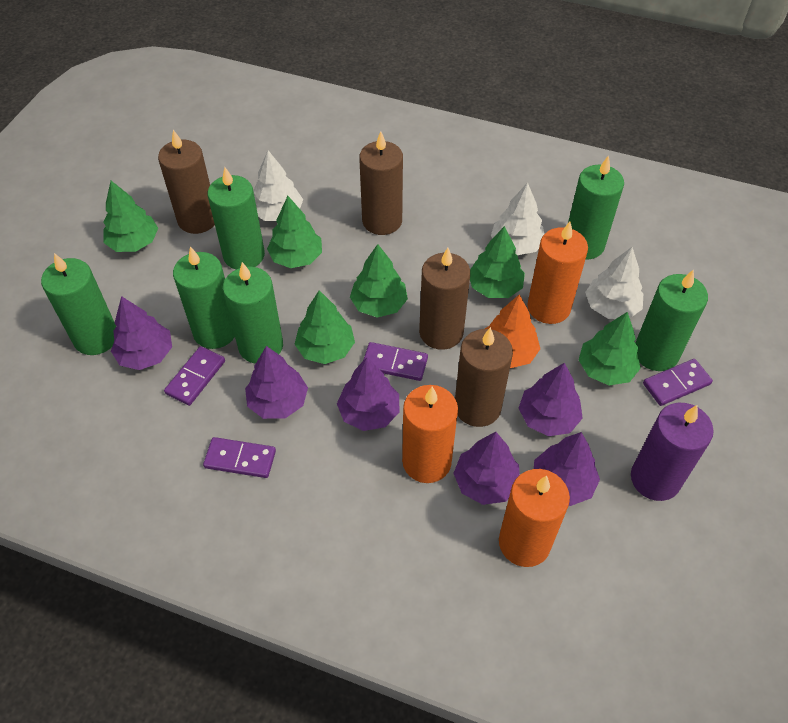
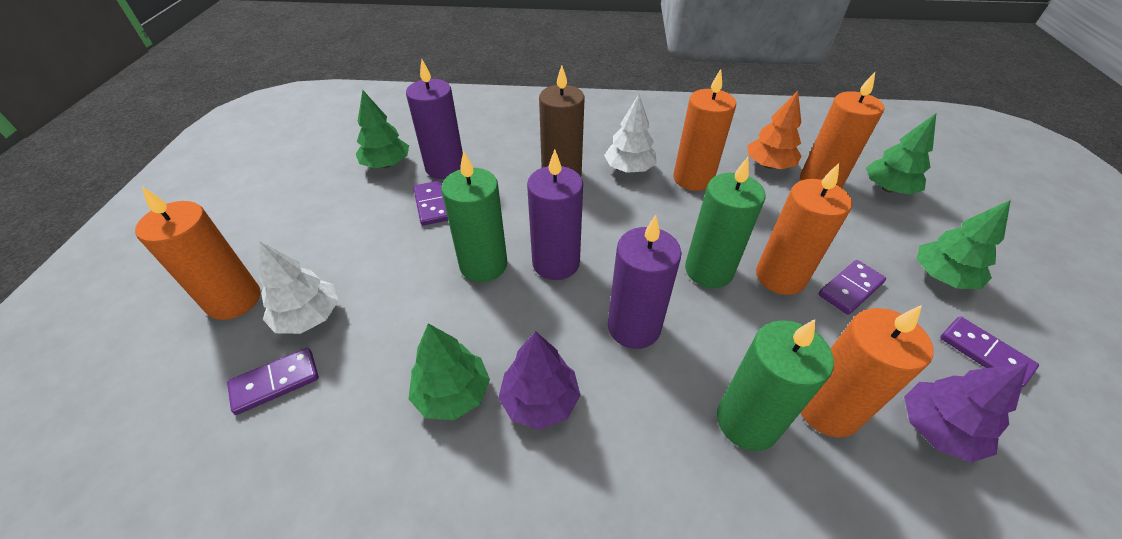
brown candle: [158,130,215,234] [359,131,403,235] [419,248,470,350] [455,327,513,427] = 4 -> [539,65,585,177] = 1
green candle: [41,253,116,355] [173,246,235,349] [207,167,265,270] [223,262,283,363] [568,155,624,260] [635,269,708,371] = 6 -> [441,151,507,282] [685,157,766,288] [717,320,834,451] = 3
green tree: [103,181,158,252] [267,196,322,268] [295,290,355,364] [350,244,408,318] [470,226,525,298] [579,312,641,385] = 6 -> [356,90,409,168] [408,323,490,420] [866,113,936,194] [917,200,1011,289] = 4
orange candle: [402,385,458,483] [499,469,570,567] [527,222,588,324] = 3 -> [135,187,260,320] [673,69,736,191] [756,163,852,295] [800,72,884,188] [801,305,934,438] = 5
purple candle: [631,403,714,501] = 1 -> [406,60,463,179] [527,149,583,280] [608,215,682,349] = 3
purple tree: [111,296,172,370] [245,346,308,419] [337,357,399,431] [453,432,520,505] [519,363,583,436] [534,432,600,506] = 6 -> [498,331,581,430] [904,363,1028,463] = 2
white tree: [253,150,303,221] [491,182,545,255] [585,247,643,319] = 3 -> [259,241,338,334] [604,94,657,173] = 2

